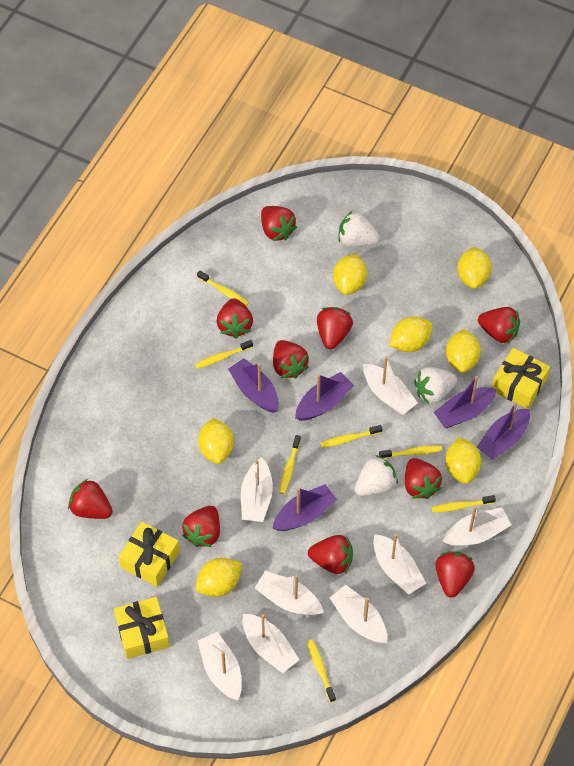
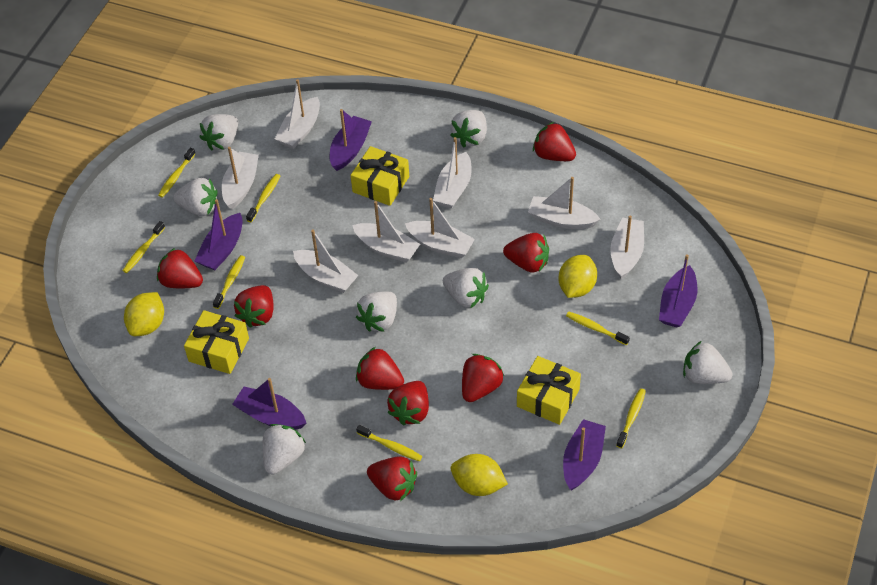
red strawberry: [68,479,113,519] [182,506,220,547] [217,298,253,338] [261,206,297,241] [273,340,309,379] [308,535,353,574] [317,307,353,349] [405,458,442,499] [435,551,475,598] [478,307,520,343] = 10 -> [157,248,203,288] [234,285,274,328] [356,347,404,390] [367,456,417,501] [387,381,429,425] [462,354,504,402] [503,233,549,273] [533,122,576,161] = 8
white strawberry: [339,211,380,247] [355,455,398,496] [414,367,457,404] = 3 -> [173,178,218,216] [200,114,238,150] [262,424,306,475] [356,292,397,332] [443,268,489,308] [450,110,487,147] [683,341,733,384] = 7
yellow lemon: [196,558,242,597] [198,418,234,464] [333,254,367,295] [389,317,432,352] [445,437,481,484] [446,329,481,373] [457,247,492,289] = 7 -> [124,292,164,336] [451,454,508,496] [559,255,597,298] = 3

